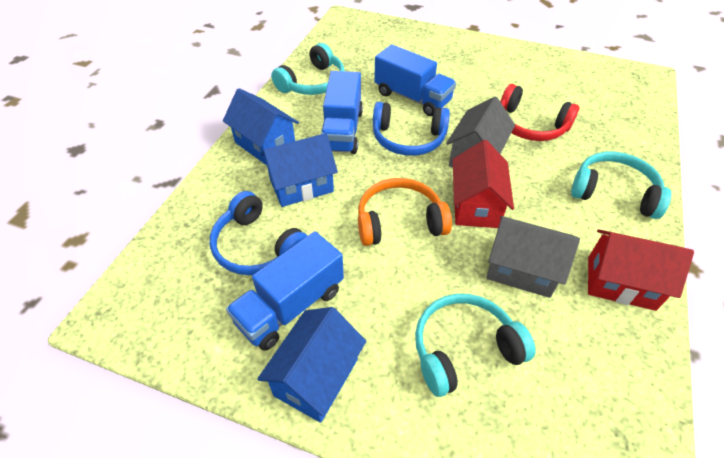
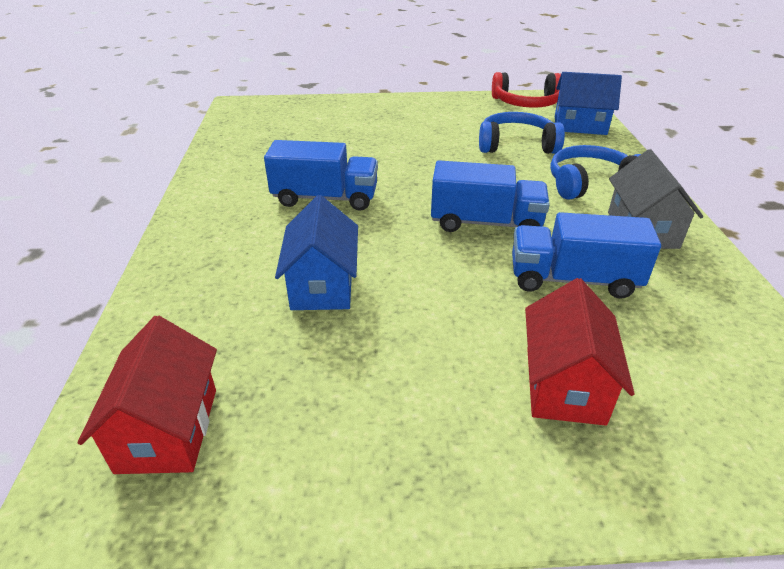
blue house: [223,88,299,165] [257,307,366,423] [261,133,338,207] = 3 -> [275,195,358,310] [555,72,622,135] = 2
grey house: [446,97,515,168] [486,216,580,298] = 2 -> [608,149,703,249] = 1
orange headphones: [358,178,452,246] = 1 -> none = 0
turquoise headphones: [271,43,345,95] [415,294,536,397] [571,152,671,219] = 3 -> none = 0

